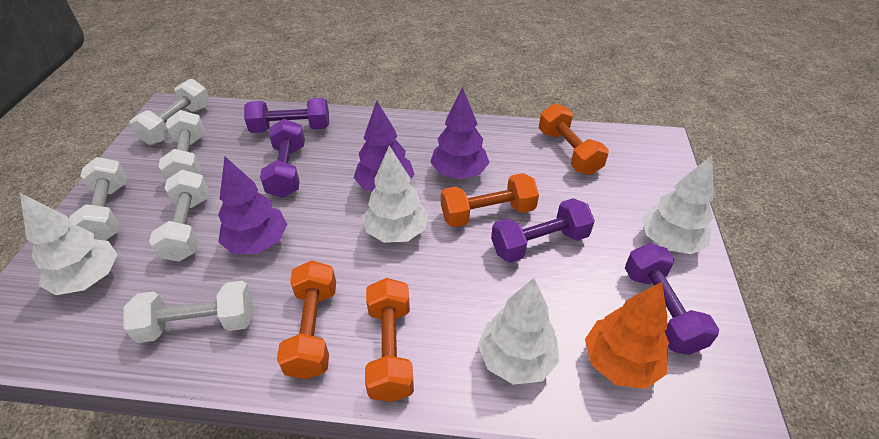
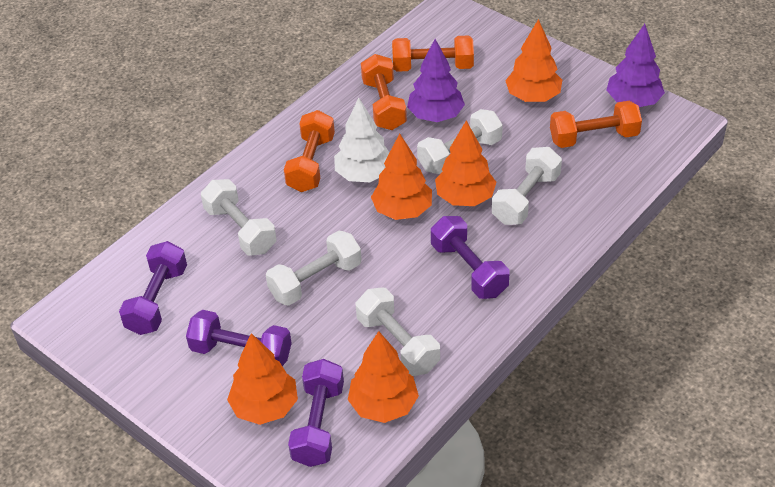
orange tree: [585,282,669,389] = 1 -> [227,333,298,425] [348,331,419,423] [371,133,432,220] [435,120,496,206] [505,19,562,102] = 5
purple tree: [218,157,288,254] [354,101,415,191] [430,87,490,179] = 3 -> [407,39,465,122] [607,24,665,107] = 2
white tree: [20,193,118,295] [363,146,428,243] [478,278,559,385] [642,155,714,254] = 4 -> [334,98,389,182] = 1

